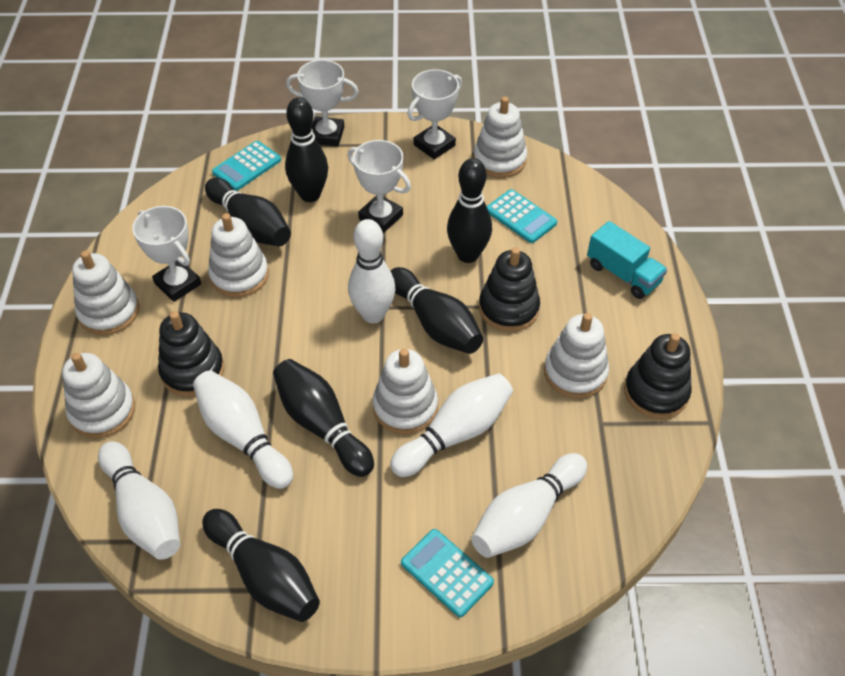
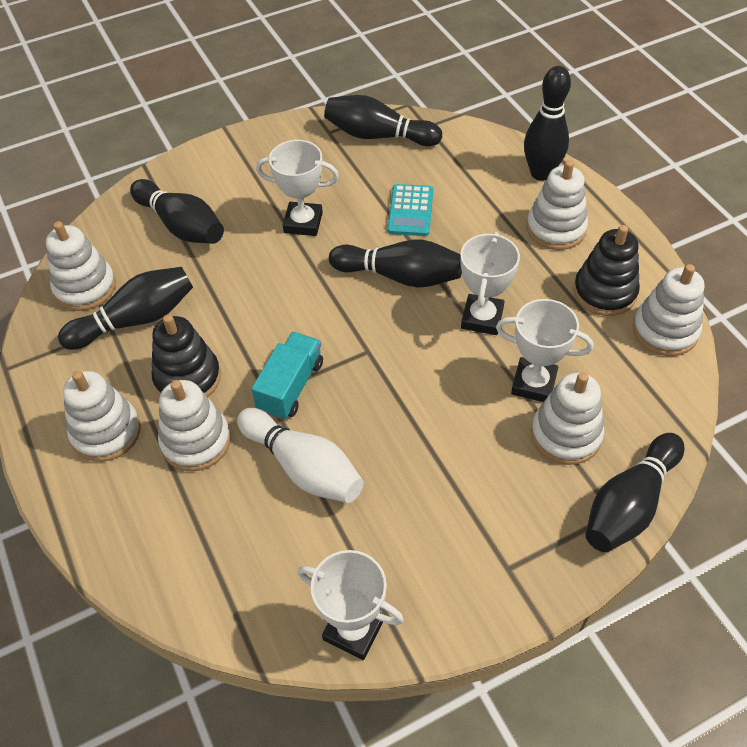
black stacking toy: [158,311,224,397] [479,247,540,332] [624,333,692,419] = 3 -> [152,314,221,397] [573,225,640,316] = 2
turquoise calculator: [212,141,281,191] [401,529,494,617] [486,189,557,243] = 3 -> [387,184,433,236] = 1
white bowling pin: [98,441,180,560] [193,370,293,489] [348,219,396,323] [390,373,513,477] [471,453,587,558] = 5 -> [237,408,364,503] = 1

